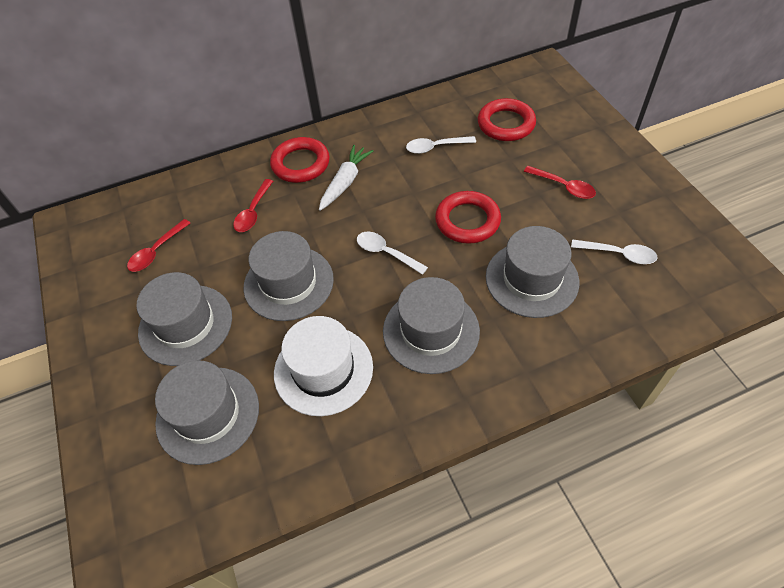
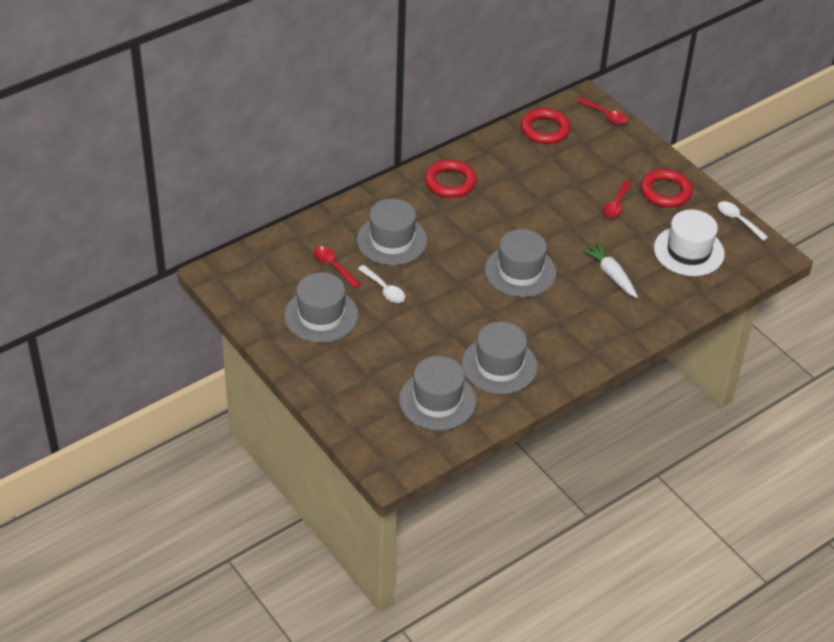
white spoon: [357,232,428,275] [406,136,476,154] [571,239,658,264] = 3 -> [358,265,405,303] [718,201,768,241] = 2

